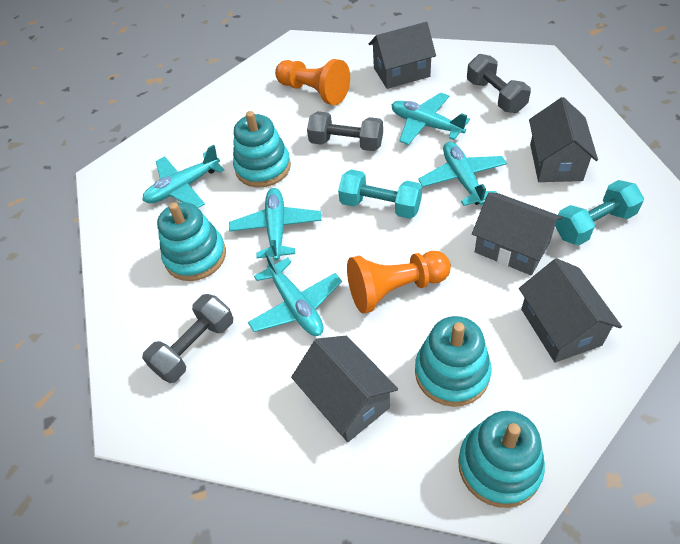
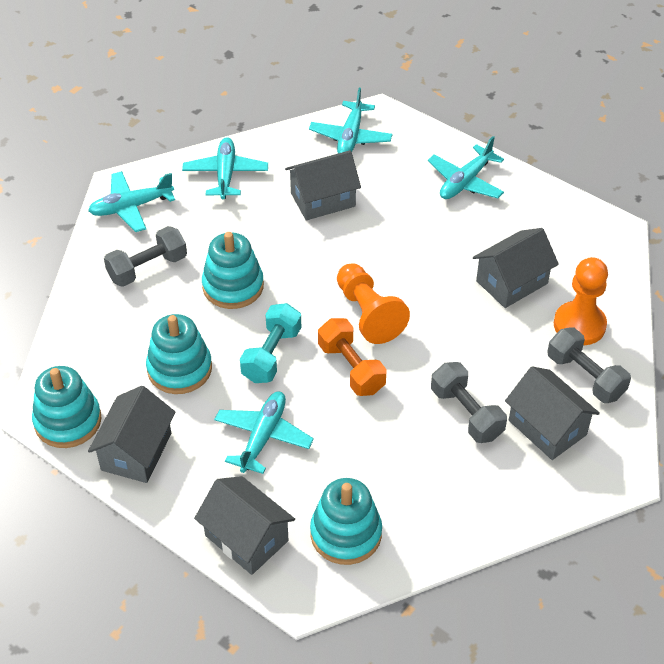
orange dumbbell: none = 0 -> [318,318,386,396] = 1
turquoise dumbbell: [338,169,422,219] [555,180,644,245] = 2 -> [240,303,301,383] = 1

